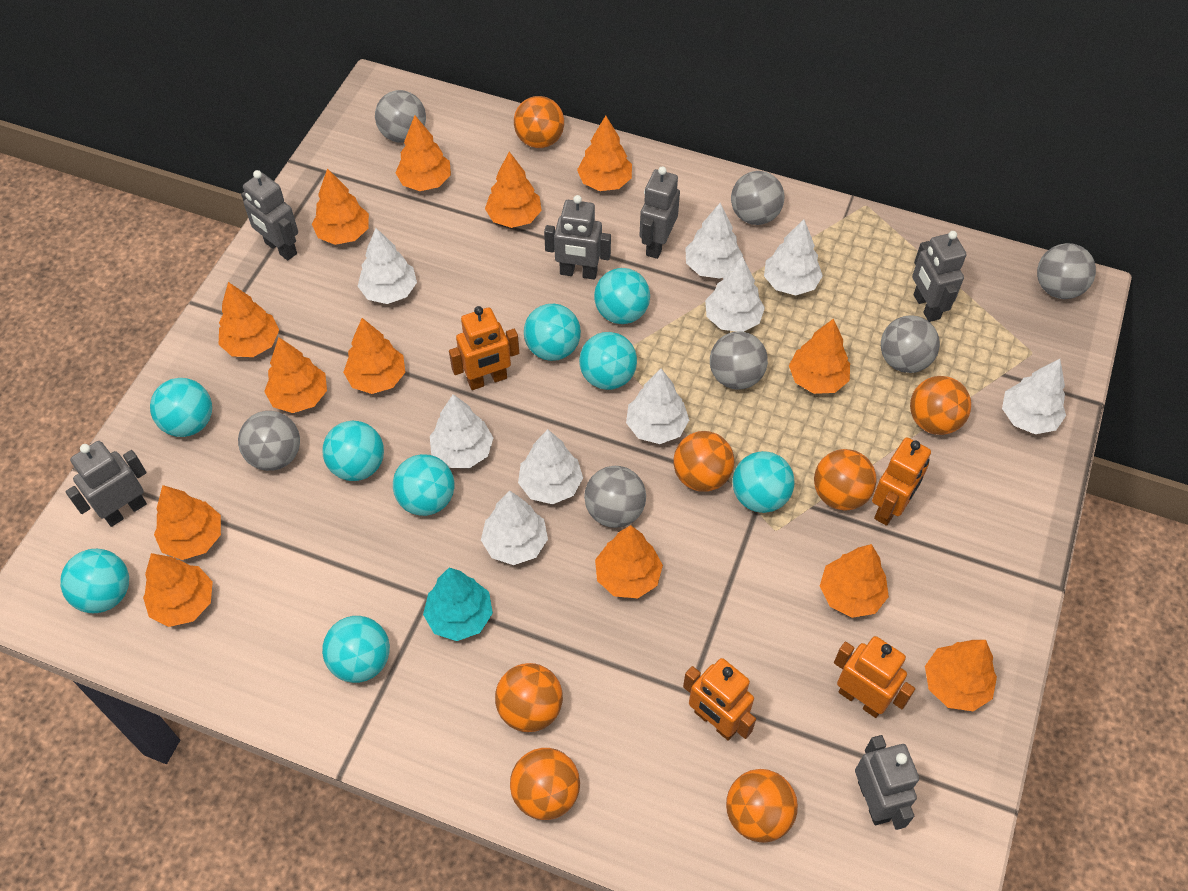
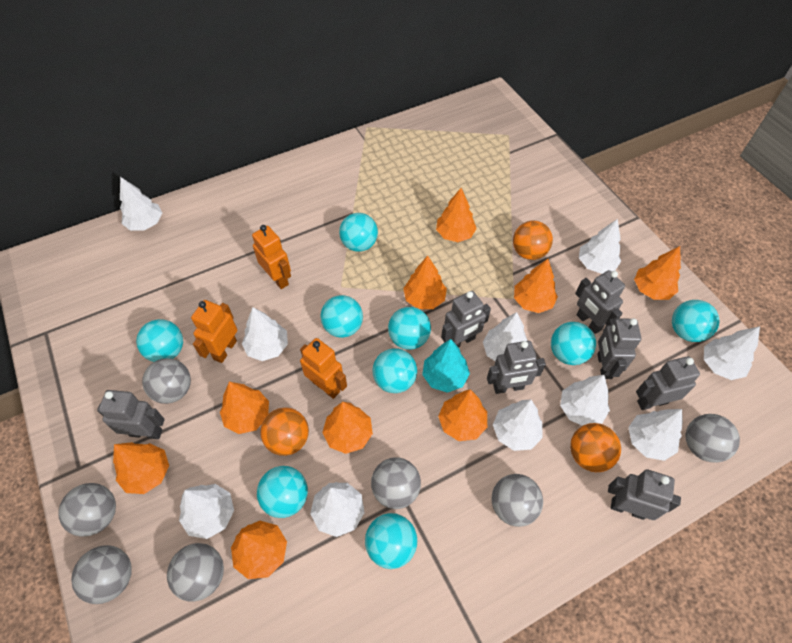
grey robot: [65,441,147,527] [241,170,298,260] [544,195,611,280] [639,166,680,259] [855,735,919,830] [912,231,966,322] = 6 -> [97,390,165,439] [441,291,491,347] [487,341,546,394] [575,270,625,334] [597,318,642,379] [608,469,681,520] [636,356,700,410] = 7
orange ball: [495,663,563,732] [510,748,580,820] [514,96,564,148] [673,431,734,492] [726,769,798,843] [814,449,877,511] [910,376,971,435] = 7 -> [260,407,309,456] [513,220,553,260] [570,423,621,472] = 3
orange robot: [449,306,519,390] [683,658,756,741] [834,636,915,718] [872,437,931,526] = 4 -> [191,300,237,363] [252,225,291,289] [300,338,347,399] = 3
orange tree: [143,553,213,627] [154,485,221,560] [219,282,279,357] [264,337,327,413] [312,168,369,245] [343,318,405,394] [395,116,451,191] [485,152,542,228] [577,116,632,191] [595,525,663,598] [789,318,850,394] [820,544,889,618] [925,640,997,711] = 13 -> [113,442,169,494] [220,382,269,434] [231,521,287,579] [322,402,373,454] [403,256,447,309] [436,188,477,242] [438,389,487,441] [514,259,558,313] [634,246,681,300] = 9
white tree: [358,228,417,304] [430,394,493,468] [481,490,548,565] [518,429,583,504] [626,369,689,444] [685,203,743,279] [705,256,765,332] [764,219,823,296] [1002,359,1066,434] = 9 -> [120,177,162,231] [179,484,234,539] [242,307,288,361] [310,482,365,537] [483,312,528,361] [493,399,543,451] [560,375,610,426] [579,219,621,274] [628,409,683,461] [704,326,760,380] = 10

